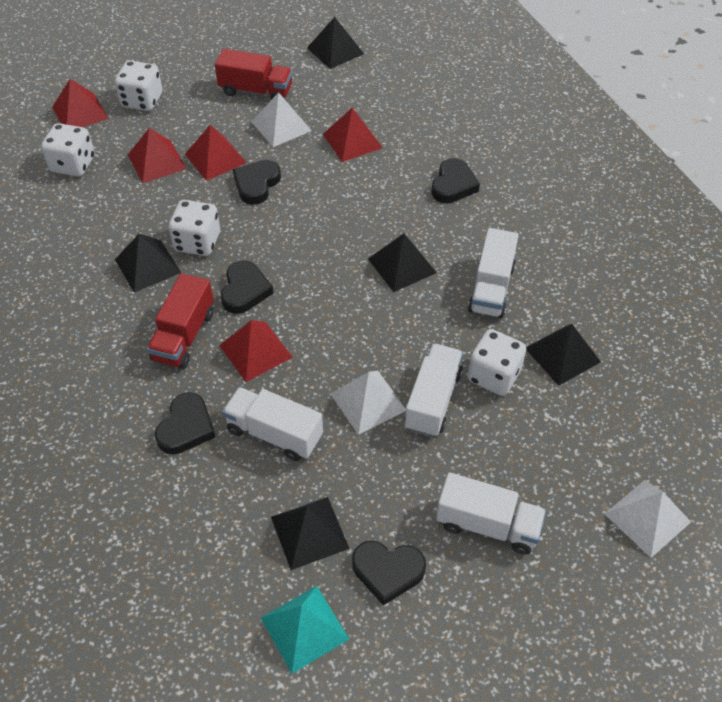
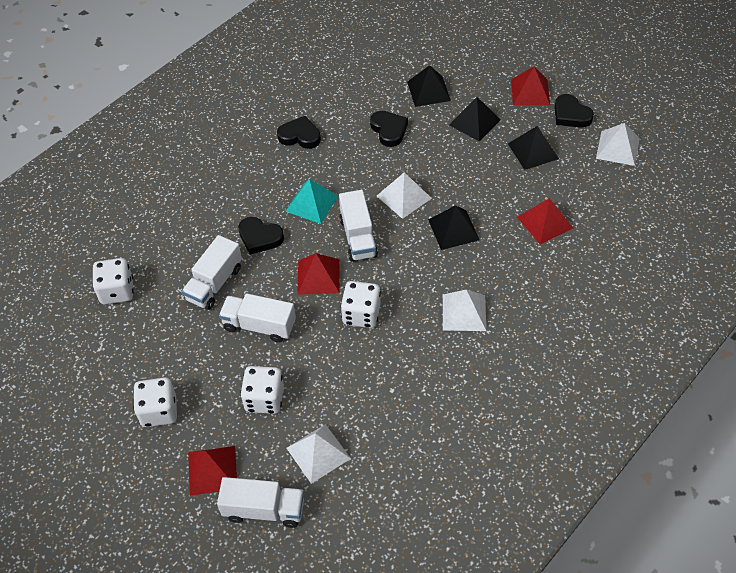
black heart: [155,392,215,455] [221,260,273,314] [233,160,281,205] [352,541,426,606] [431,158,480,203] = 5 -> [238,217,284,254] [277,116,321,149] [370,111,408,147] [554,94,594,128] = 4
black pyramid: [115,234,181,293] [271,497,349,570] [307,17,364,69] [368,233,437,292] [526,324,601,386] = 5 -> [407,65,451,107] [428,205,480,250] [449,97,501,142] [508,126,559,170] = 4
red pyramid: [52,79,109,127] [128,128,187,183] [185,125,247,181] [219,320,293,382] [323,107,383,162] = 5 -> [188,446,237,496] [297,253,340,295] [511,67,550,105] [517,198,573,244] = 4
red truck: [147,273,214,369] [215,49,292,100] = 2 -> none = 0
white pyramid: [251,92,312,147] [330,371,406,435] [605,480,691,558] = 3 -> [287,424,351,484] [377,173,432,219] [443,290,486,331] [596,123,640,166] = 4

